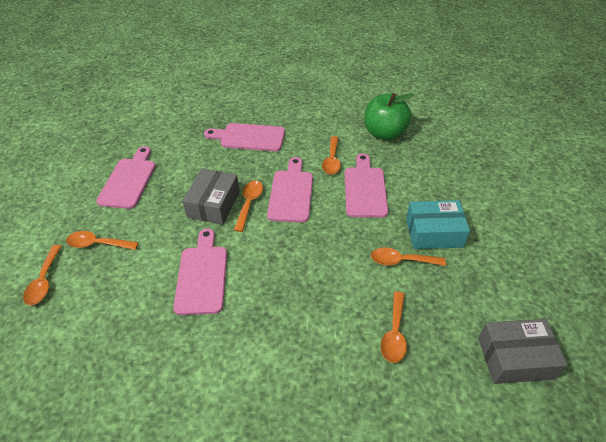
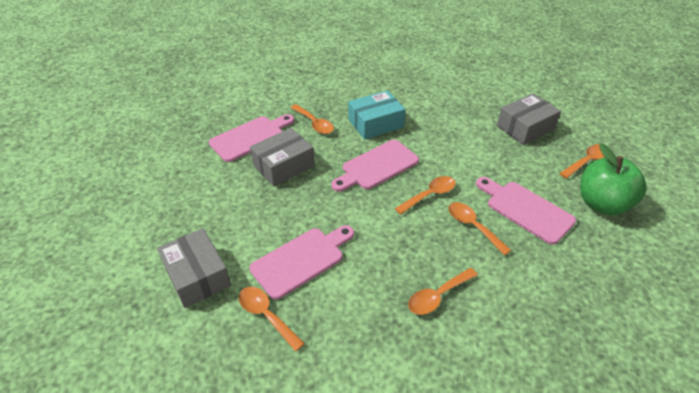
grey box: [182,168,240,225] [478,319,568,384] = 2 -> [157,228,231,308] [250,128,315,186] [497,93,561,145] = 3
pink cutting board: [96,146,156,209] [173,228,227,315] [204,123,285,151] [267,157,313,223] [345,153,388,218] = 5 -> [209,114,294,162] [250,225,354,300] [331,140,419,192] [476,177,576,245] = 4

